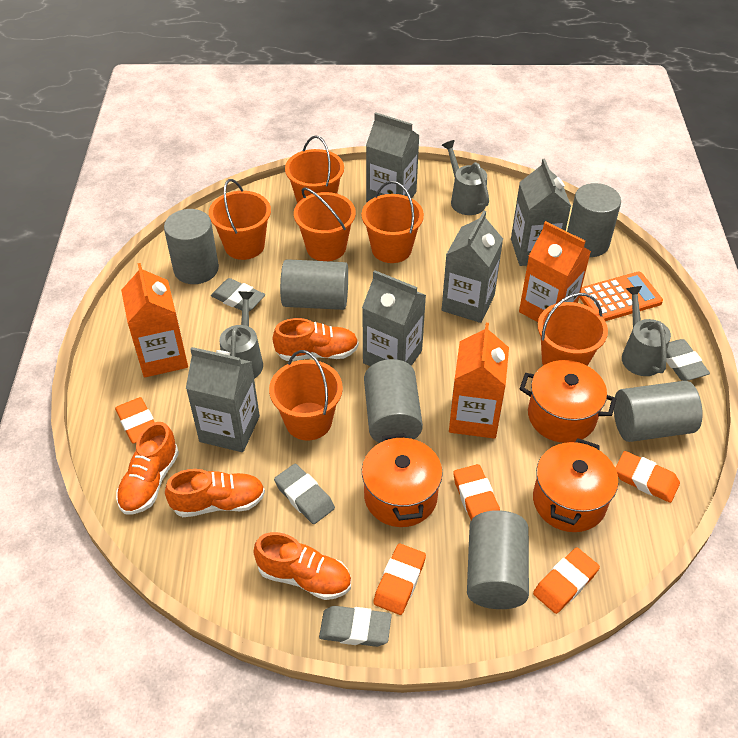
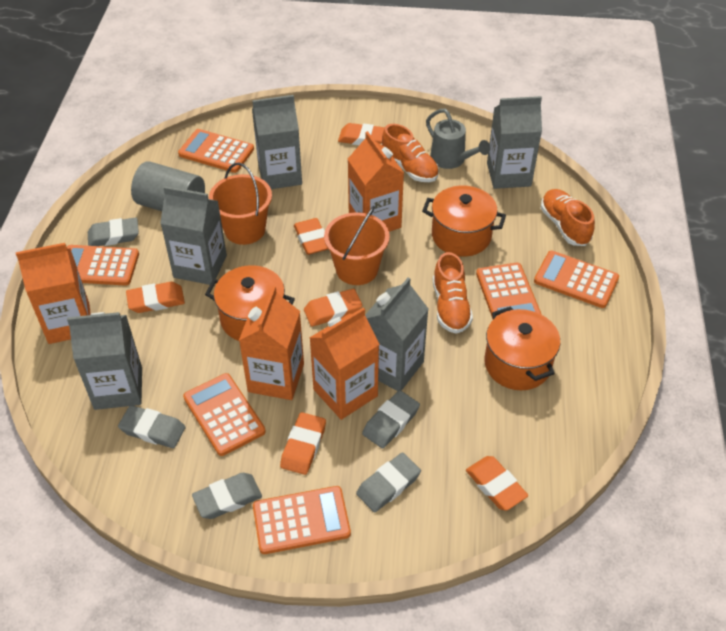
grey cylinder: [164,209,219,284] [280,259,348,310] [364,359,423,443] [467,510,529,609] [567,183,621,257] [614,381,703,442] = 6 -> [131,161,205,211] = 1
grey eraser: [211,278,265,311] [274,464,335,524] [319,606,392,647] [666,339,710,381] = 4 -> [88,218,139,246] [118,405,185,448] [192,473,262,519] [356,452,421,512] [362,390,420,448] = 5
grey watering can: [220,291,263,379] [442,140,489,215] [622,286,671,376] = 3 -> [426,109,490,169] = 1
orange bucket: [209,179,271,260] [269,350,343,441] [285,136,344,203] [294,187,356,261] [362,181,424,263] [538,293,608,366] = 6 -> [209,162,272,245] [324,206,390,285] = 2
orange calculator: [579,272,663,321] = 1 -> [67,245,139,286] [178,129,254,173] [183,373,266,456] [253,486,351,554] [476,263,542,319] [534,251,619,308] = 6
orange carton: [121,263,188,378] [449,323,509,439] [519,221,591,322] = 3 -> [16,243,91,344] [239,286,304,400] [309,308,380,420] [348,131,404,232] = 4
orange eraser: [115,397,155,443] [373,544,426,615] [453,464,500,520] [533,547,600,614] [615,451,680,503] = 5 -> [126,282,185,313] [280,412,326,475] [294,218,328,255] [304,289,362,327] [338,123,385,145] [466,456,528,511] = 6
orange shoe: [116,422,179,514] [165,469,265,517] [253,532,351,600] [273,318,359,361] = 4 -> [382,124,439,182] [433,252,473,334] [541,189,595,246] = 3

